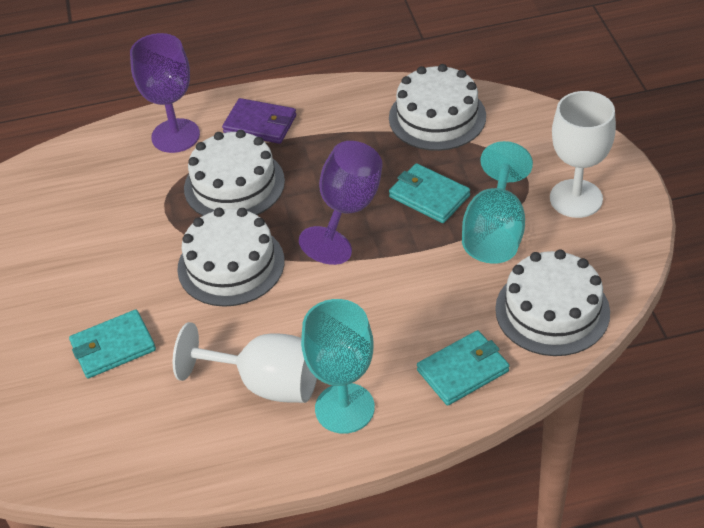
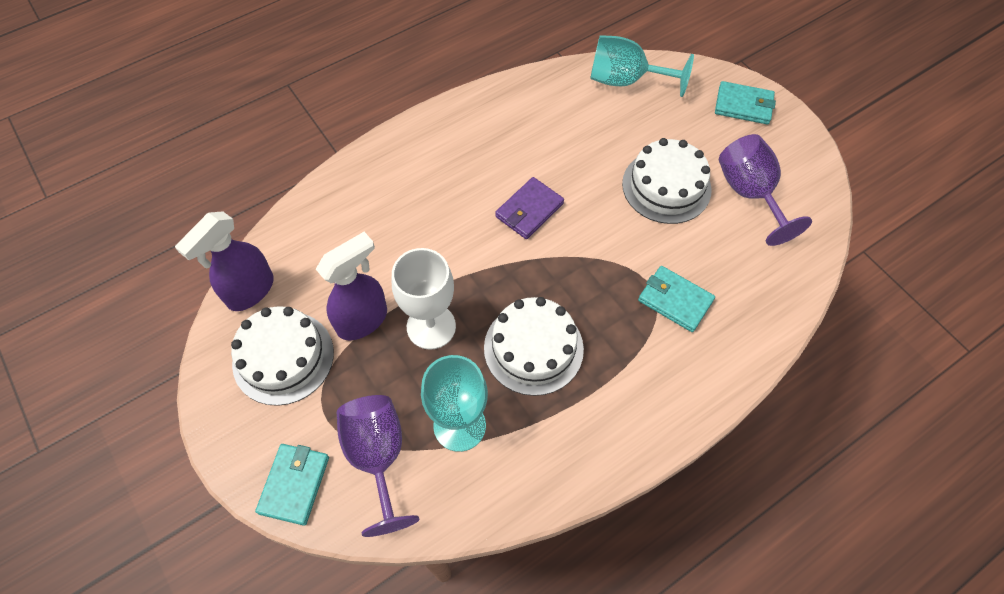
purple spray bottle: none = 0 -> [175,211,274,311] [316,232,387,340] = 2
white cake: [177,208,284,307] [184,130,285,216] [389,64,486,151] [495,250,610,356] = 4 -> [231,306,334,406] [484,297,584,396] [622,138,712,224] = 3
white goblet: [173,322,317,403] [550,91,616,218] = 2 -> [392,248,456,350] = 1

